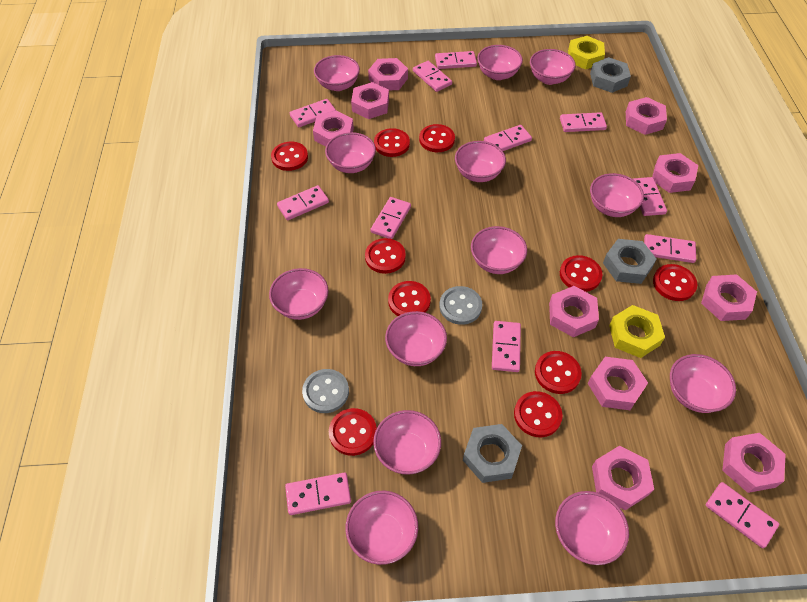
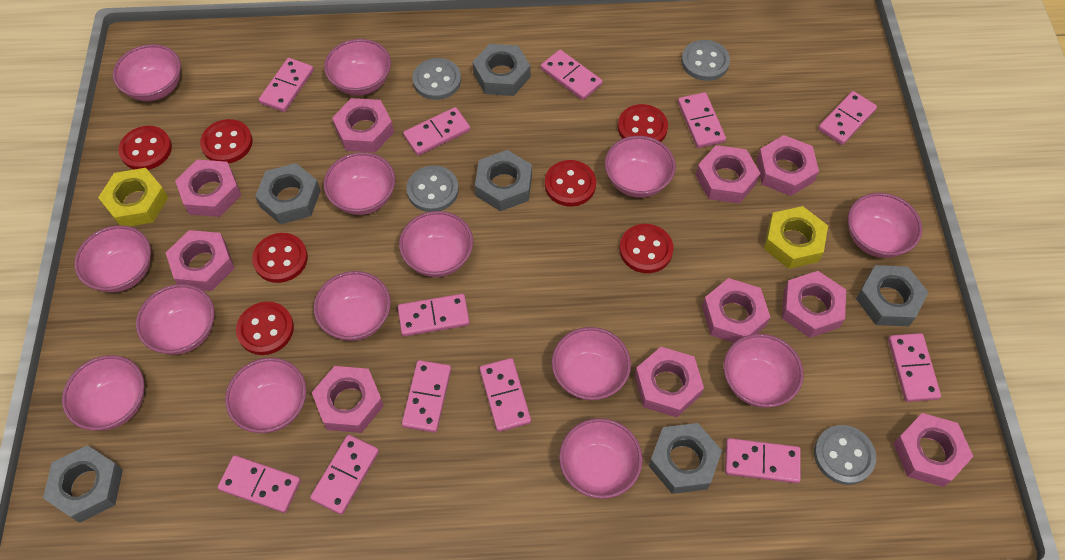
grey button: [302,369,349,413] [439,286,482,325] = 2 -> [406,165,459,212] [413,58,461,100] [681,40,730,81] [814,425,876,485] = 4
grey nut: [463,424,522,483] [590,57,631,93] [603,239,657,284] = 3 -> [43,445,123,523] [255,163,321,225] [472,44,530,96] [475,150,532,211] [649,423,722,494] [856,265,929,326] = 6
pink bowl: [269,268,328,320] [314,55,360,91] [325,132,376,173] [345,491,418,565] [373,410,441,475] [385,311,447,366] [455,141,506,182] [471,226,527,274] [477,45,523,80] [530,49,576,85] [555,491,629,565] [590,173,644,217] [670,354,736,413] = 13 -> [62,355,144,431] [74,225,151,293] [113,44,181,101] [136,284,214,355] [225,358,306,433] [314,271,391,341] [323,152,395,215] [324,39,391,96] [399,211,473,277] [552,327,631,400] [559,418,643,499] [605,136,676,198] [724,334,804,408] [848,193,922,258] = 14
red button: [271,142,308,171] [329,408,377,456] [365,238,406,274] [374,128,410,157] [388,281,431,316] [419,124,455,152] [514,391,563,437] [535,351,582,394] [560,255,602,292] [653,264,697,301] = 10 -> [118,126,172,170] [200,119,253,163] [236,302,294,355] [252,233,308,283] [545,160,596,207] [618,104,668,142] [619,224,673,273] = 7

